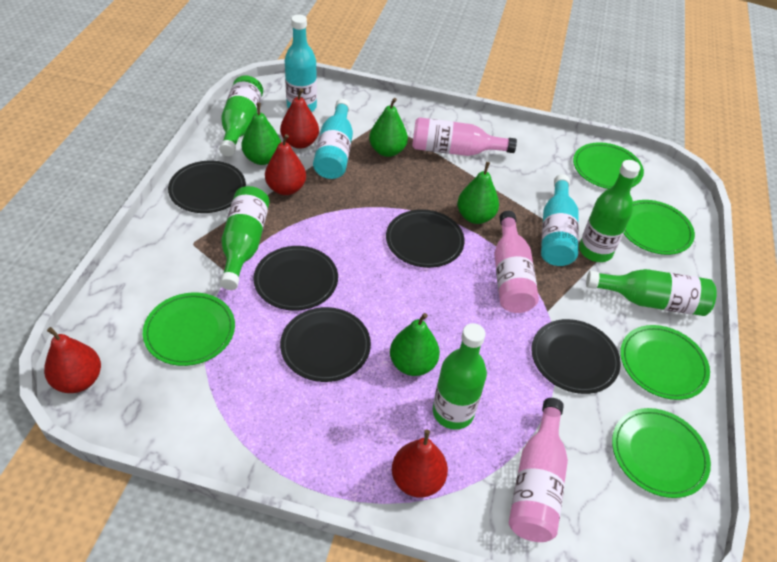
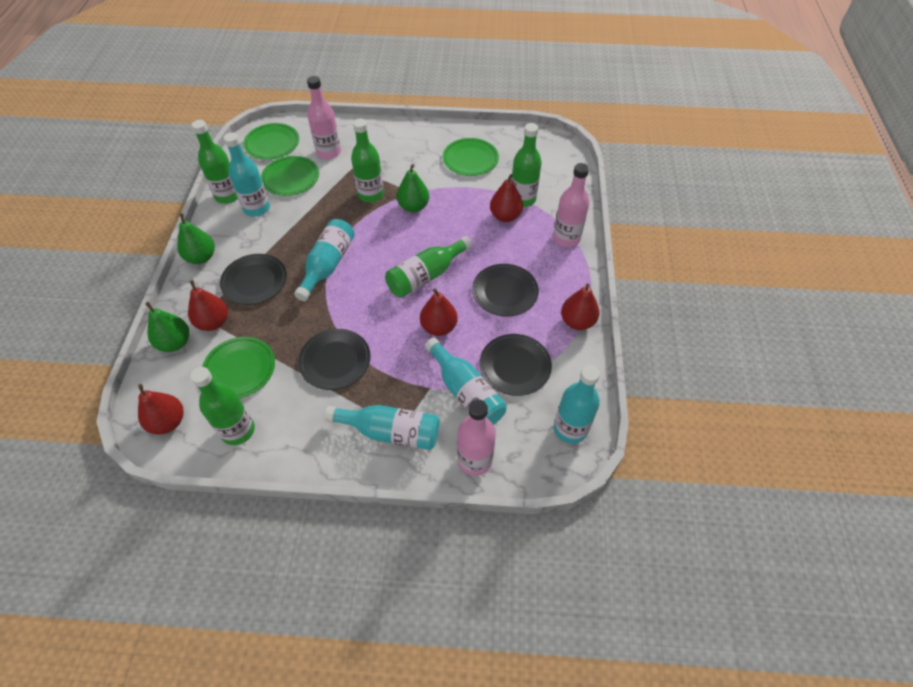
black plate: [168,161,246,213] [253,246,338,311] [280,307,371,382] [386,209,465,268] [531,319,621,394] = 5 -> [220,254,287,305] [298,329,371,390] [472,264,539,317] [480,334,552,396] = 4
green pear: [242,103,281,165] [369,98,408,157] [390,313,440,376] [457,162,499,224] = 4 -> [145,302,189,352] [177,213,215,264] [397,164,429,212] = 3
green plate: [143,292,235,366] [573,142,644,189] [612,408,711,498] [620,325,710,400] [624,200,695,255] = 5 -> [202,337,275,398] [243,123,299,160] [261,156,319,196] [442,138,499,176] = 4
red pear: [44,327,101,393] [265,134,306,195] [280,89,319,149] [392,430,448,498] = 4 -> [138,384,184,435] [188,280,228,331] [420,289,458,336] [490,174,523,222] [561,284,599,330] = 5
turquoise bottle: [285,15,317,112] [313,99,353,179] [541,174,579,266] = 3 -> [224,132,270,217] [294,219,355,301] [324,405,440,450] [425,337,507,425] [554,365,600,444] = 5

